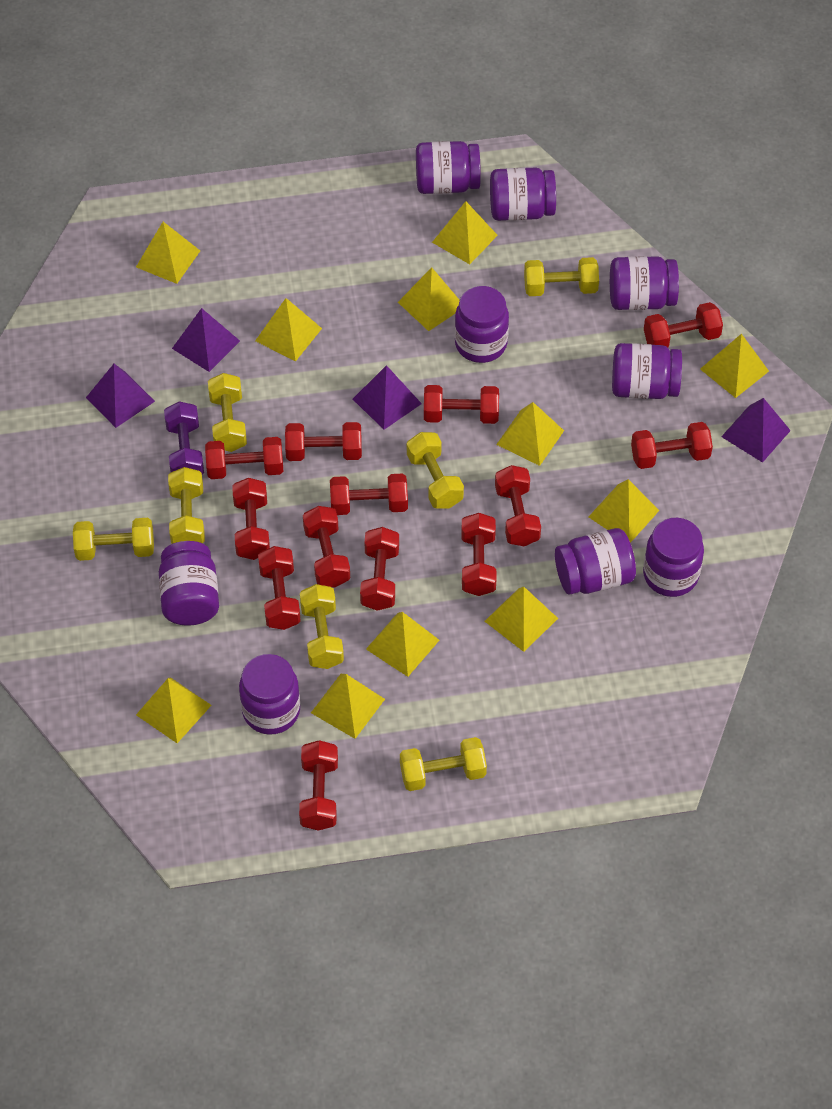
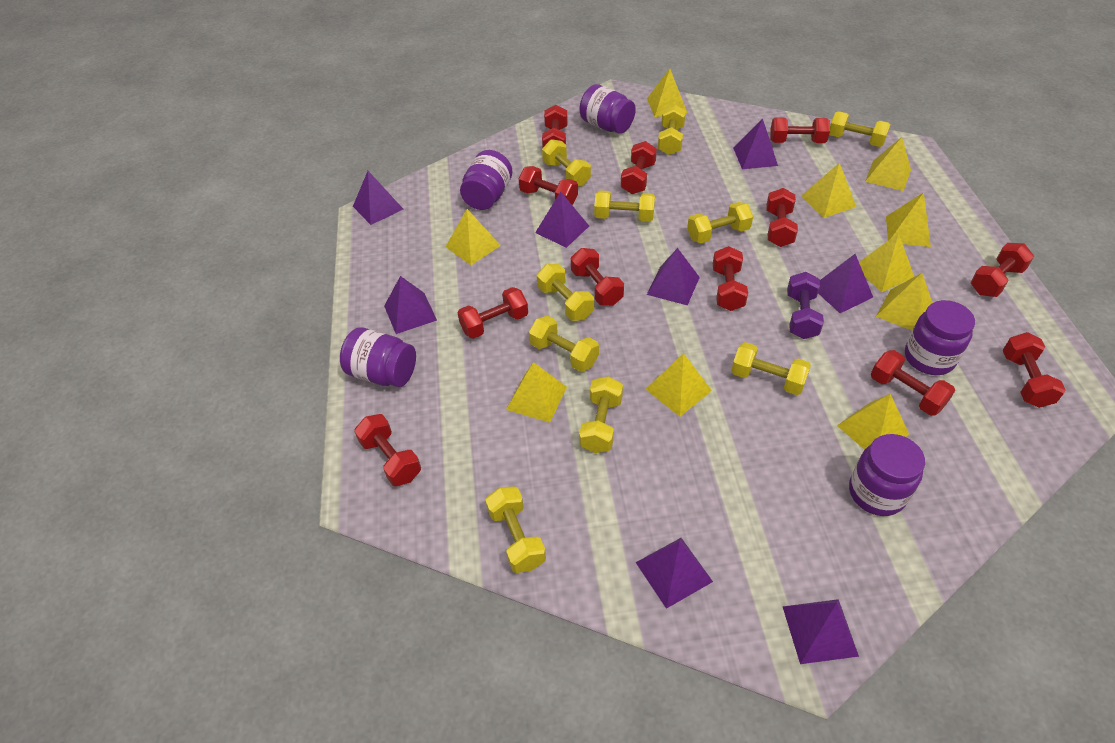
purple jar: [159,541,219,625] [239,654,300,735] [416,141,481,194] [455,286,509,363] [490,167,556,221] [555,528,636,595] [610,256,679,310] [612,343,682,399] [643,518,704,597] = 9 -> [340,327,416,387] [460,150,512,210] [579,84,636,134] [849,434,925,516] [905,300,975,375] = 5
purple pyramid: [86,364,155,428] [172,308,240,372] [353,365,422,430] [721,398,791,463] = 4 -> [353,171,403,225] [384,276,437,334] [535,192,589,248] [635,538,713,609] [647,248,700,306] [733,118,778,169] [783,599,859,664] [818,254,873,313] = 8
red dumbbell: [205,437,283,479] [232,478,270,560] [258,546,301,630] [285,422,362,461] [299,740,338,831] [303,506,350,588] [330,473,408,515] [360,527,399,611] [424,385,499,424] [461,513,496,596] [495,465,541,546] [631,422,713,469] [644,302,723,347] = 13 -> [354,414,421,486] [457,287,528,339] [519,166,578,205] [542,105,568,147] [571,248,624,306] [621,141,657,194] [713,246,748,311] [766,188,798,247] [770,117,830,143] [871,350,955,416] [970,243,1034,297] [1003,332,1065,408] = 12
yellow dumbbell: [73,518,154,561] [168,467,205,544] [208,373,247,452] [300,584,344,669] [400,737,487,791] [407,432,464,509] [524,257,599,296] = 7 -> [485,486,546,573] [529,316,599,372] [537,264,594,321] [542,139,591,187] [579,376,623,453] [594,190,655,222] [658,104,686,155] [687,202,753,244] [731,342,811,395] [829,111,890,147] = 10
yellow pyramid: [136,222,200,284] [136,677,211,743] [255,298,322,361] [311,674,385,739] [366,612,439,677] [398,267,460,331] [432,201,498,264] [485,587,558,652] [496,402,564,466] [589,479,659,543] [700,334,769,398] = 11 -> [446,209,501,265] [506,362,567,423] [646,353,712,417] [647,69,687,117] [801,163,856,218] [837,394,909,450] [859,233,914,292] [865,137,911,191] [876,273,933,331] [886,192,931,247] = 10

